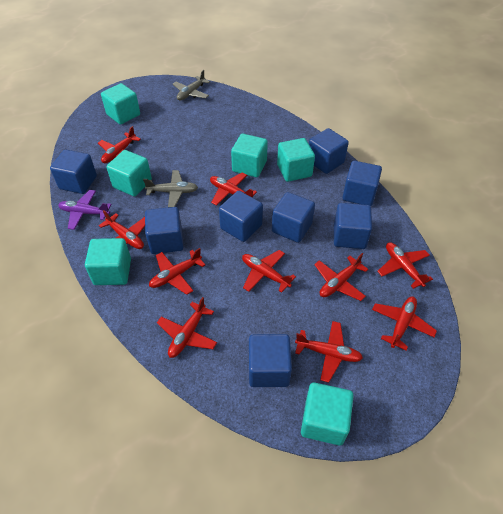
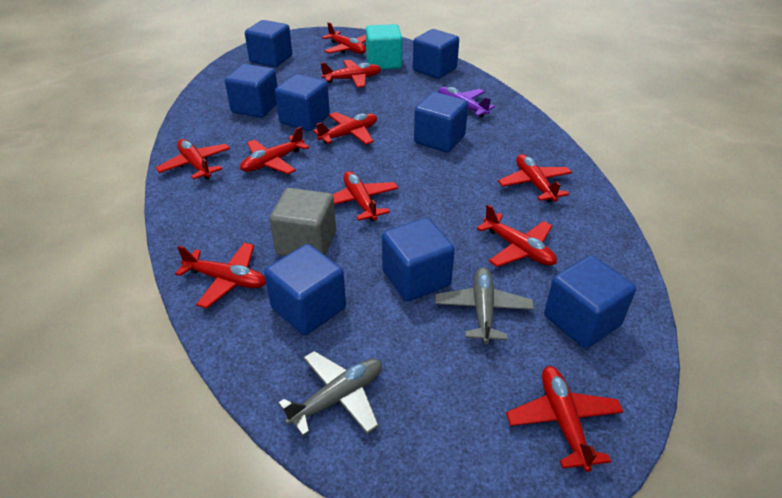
grey cube: none = 0 -> [269,188,336,256] = 1
turquoise cube: [85,238,131,285] [101,83,140,125] [106,150,152,196] [231,134,268,177] [277,138,315,182] [301,382,354,445] = 6 -> [365,24,403,70] = 1

